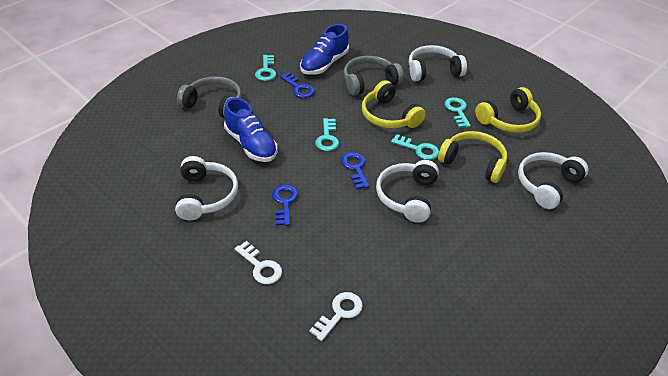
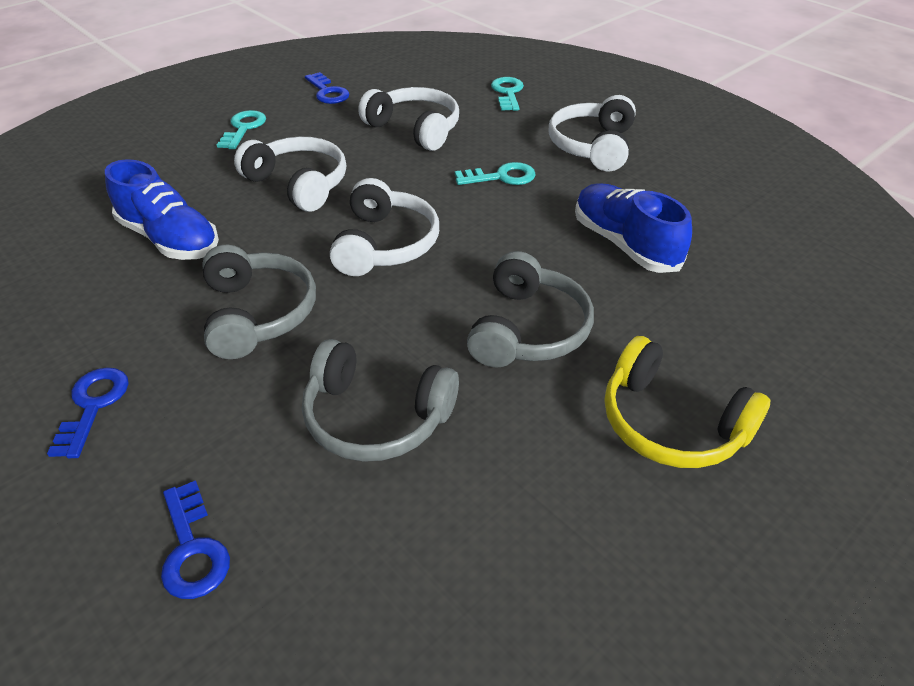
grey headphones: [177,76,242,118] [343,56,404,96] = 2 -> [202,245,316,359] [302,339,459,462] [467,251,594,368] = 3
turquoise key: [255,55,276,81] [315,118,339,151] [391,134,439,160] [445,97,471,128] = 4 -> [217,110,266,149] [455,162,536,185] [491,77,524,111] = 3
white key: [235,241,282,284] [309,292,363,341] = 2 -> none = 0
yellow headphones: [362,80,425,128] [438,131,507,183] [475,87,541,133] = 3 -> [605,336,770,468] = 1

